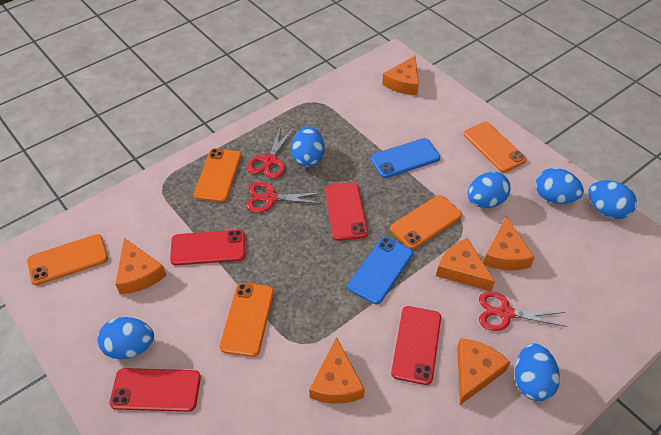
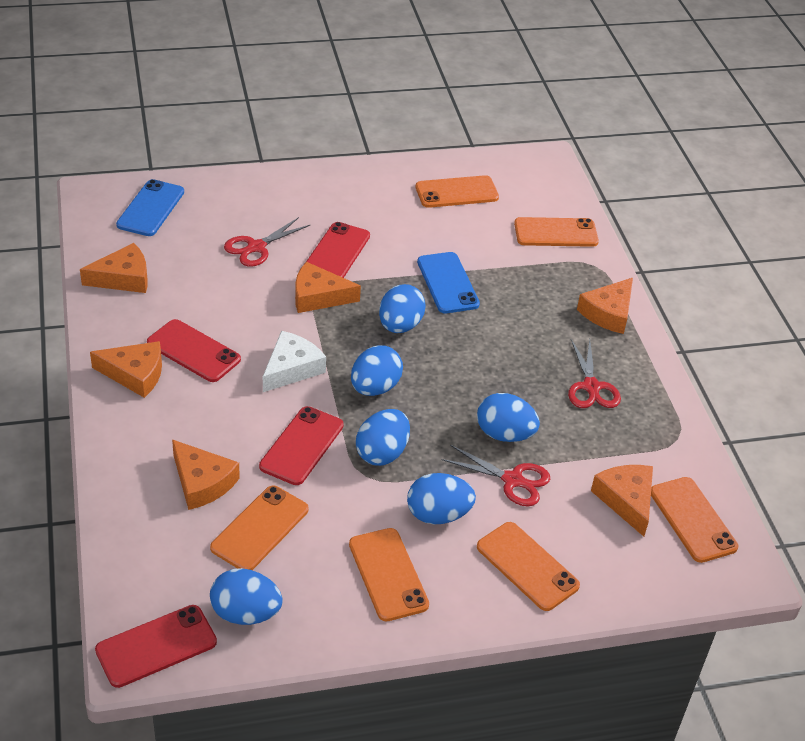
orange phone: [27,234,108,285] [194,148,241,202] [220,283,274,357] [390,195,462,249] [464,122,527,173] = 5 -> [210,486,309,570] [349,528,429,621] [415,175,499,208] [477,522,580,611] [514,217,599,247] [651,477,738,563] = 6
white cheese: none = 0 -> [263,331,326,392] = 1

